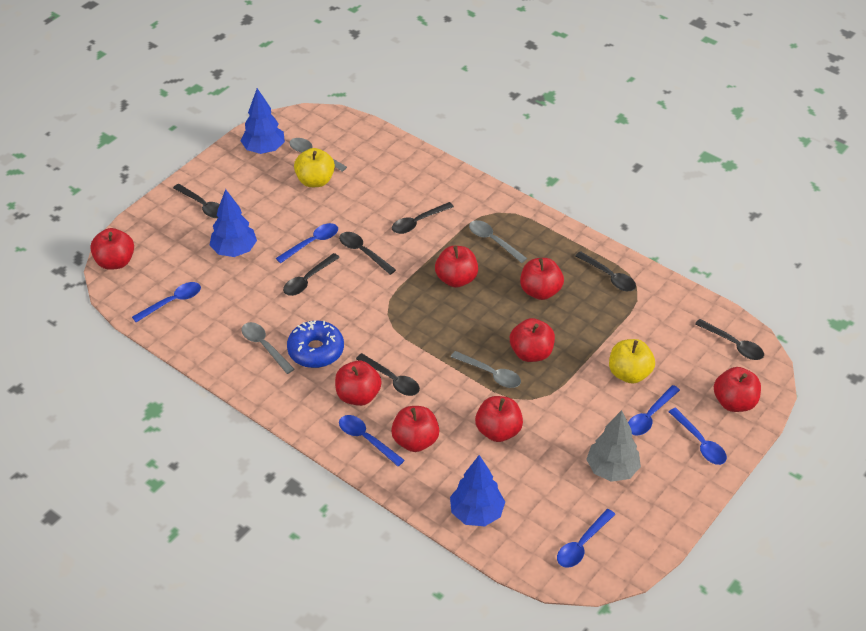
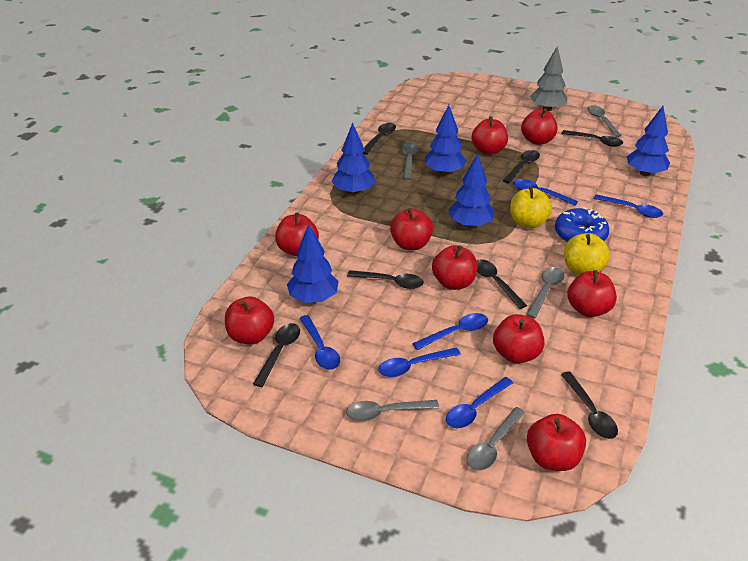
blue tree: [210,189,257,257] [241,88,285,154] [450,455,505,526] = 3 -> [287,224,339,303] [332,122,375,195] [425,105,466,175] [448,153,494,228] [627,106,670,176] = 5
grey spoon: [242,322,294,374] [289,138,347,172] [451,351,521,388] [469,220,527,263] = 4 -> [346,400,439,421] [402,142,419,180] [467,407,525,470] [526,267,564,318] [587,105,622,137] = 5
red apple: [90,228,134,270] [335,361,382,406] [391,406,439,452] [435,246,478,288] [475,396,523,442] [510,318,555,362] [520,258,564,300] [714,367,761,412] = 8 -> [225,296,274,344] [275,212,319,256] [390,208,433,250] [432,245,478,290] [472,117,508,155] [493,314,545,364] [521,109,557,145] [527,414,586,471] [567,270,617,317] = 9

